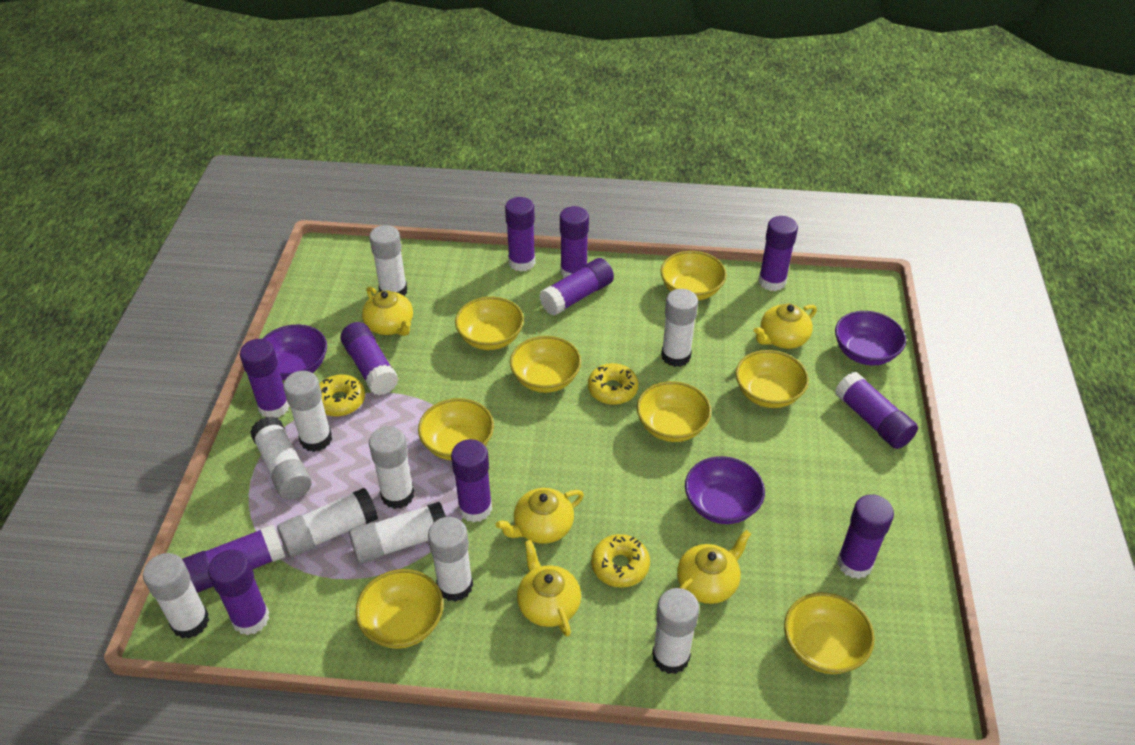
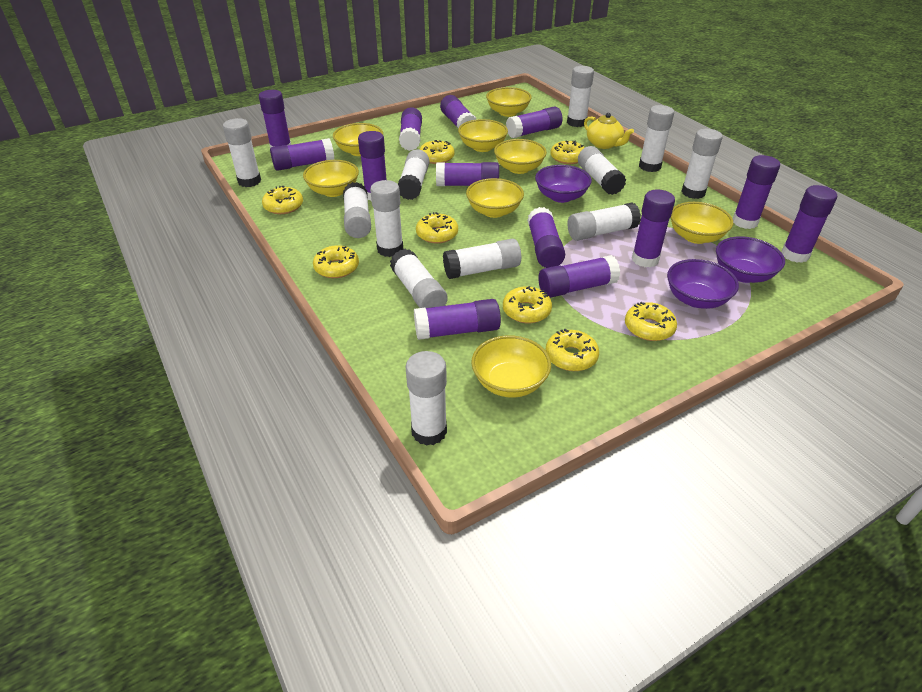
purple glue stick: [182,524,285,593] [208,550,269,635] [240,339,290,418] [340,322,399,395] [451,439,492,522] [505,197,535,272] [539,258,614,316] [560,206,589,278] [758,216,798,291] [835,372,918,449] [837,494,894,579] = 11 -> [259,90,291,148] [270,138,334,171] [358,131,387,200] [399,107,422,151] [414,299,501,340] [436,162,499,186] [440,95,476,129] [506,106,563,138] [527,207,565,268] [538,255,620,298] [632,189,675,268] [733,155,780,229] [781,185,837,263] = 13
white glue stick: [143,553,209,639] [250,416,312,500] [277,488,378,557] [283,371,332,452] [349,502,446,564] [369,225,407,296] [369,426,414,509] [428,517,473,602] [652,588,699,674] [661,289,698,367] = 10 -> [223,118,261,187] [343,182,371,238] [370,180,403,257] [390,249,448,308] [398,149,429,200] [405,351,447,446] [443,239,521,279] [567,66,594,127] [567,202,641,241] [578,146,626,195] [639,105,674,172] [681,129,723,199] = 12
yellow donut: [319,375,365,416] [588,363,638,405] [591,534,650,588] = 3 -> [262,186,303,214] [313,245,359,278] [416,212,458,244] [419,140,455,164] [503,286,552,323] [546,329,599,371] [550,141,585,164] [625,302,677,341] = 8
yellow teapot: [362,286,413,336] [496,488,584,544] [517,540,581,637] [677,530,751,604] [753,304,817,349] = 5 -> [584,113,634,149] = 1

